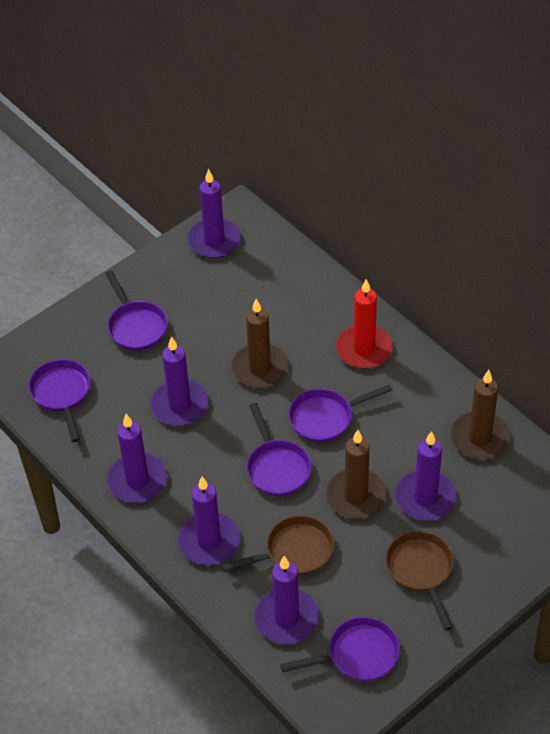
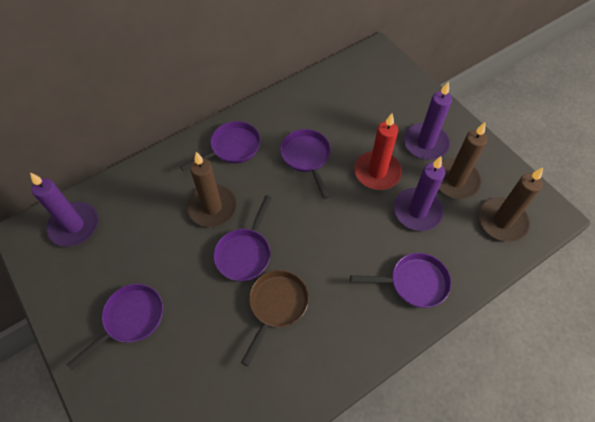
brown pan: [222,515,334,576] [385,531,454,630] = 2 -> [241,270,309,366] = 1
purple candle: [107,414,167,503] [151,336,209,426] [178,477,240,565] [187,169,241,258] [254,556,319,644] [395,431,457,521] = 6 -> [30,172,98,247] [394,156,445,231] [404,81,452,160] = 3

